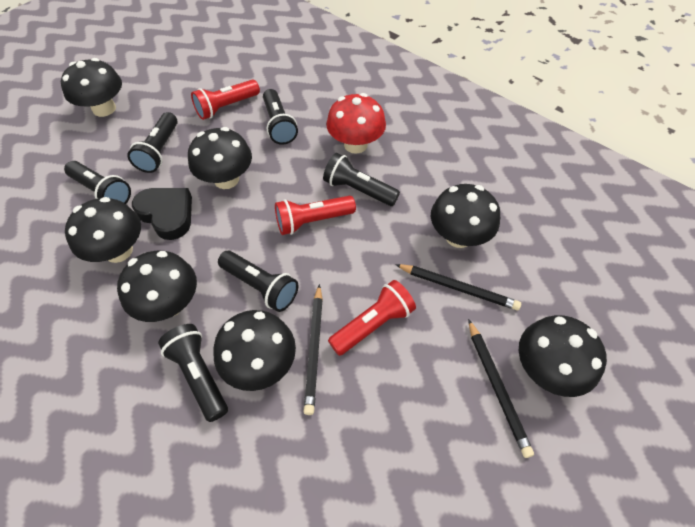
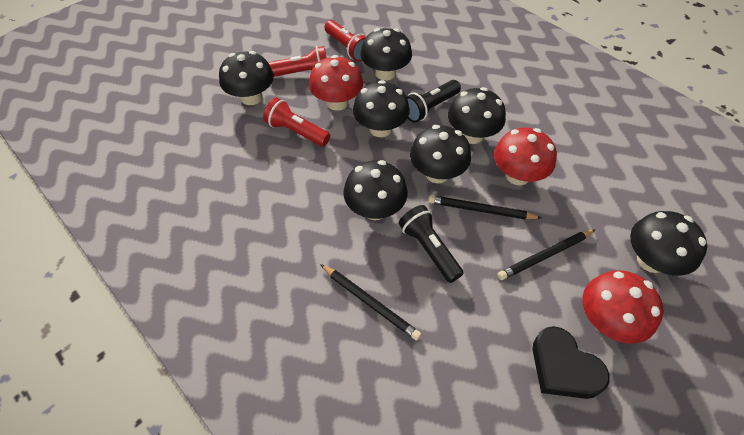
black flashlight: [64,161,131,204] [127,112,178,173] [158,324,228,422] [218,251,299,312] [263,89,298,145] [323,153,400,206] = 6 -> [399,205,463,283] [407,80,461,123] = 2
red mushroom: [326,93,386,154] = 1 -> [309,55,363,111] [494,127,557,186] [583,270,663,343] = 3

